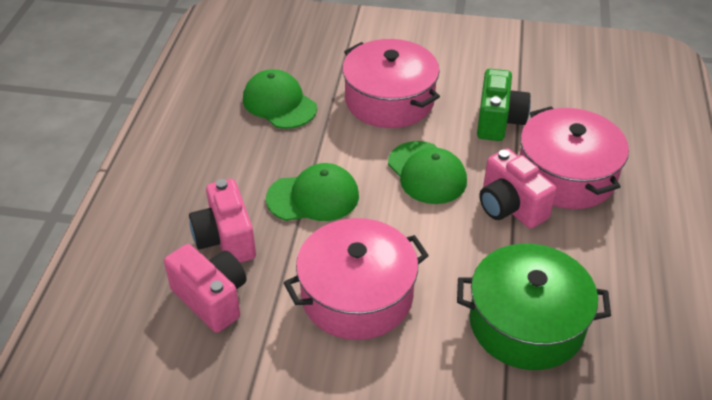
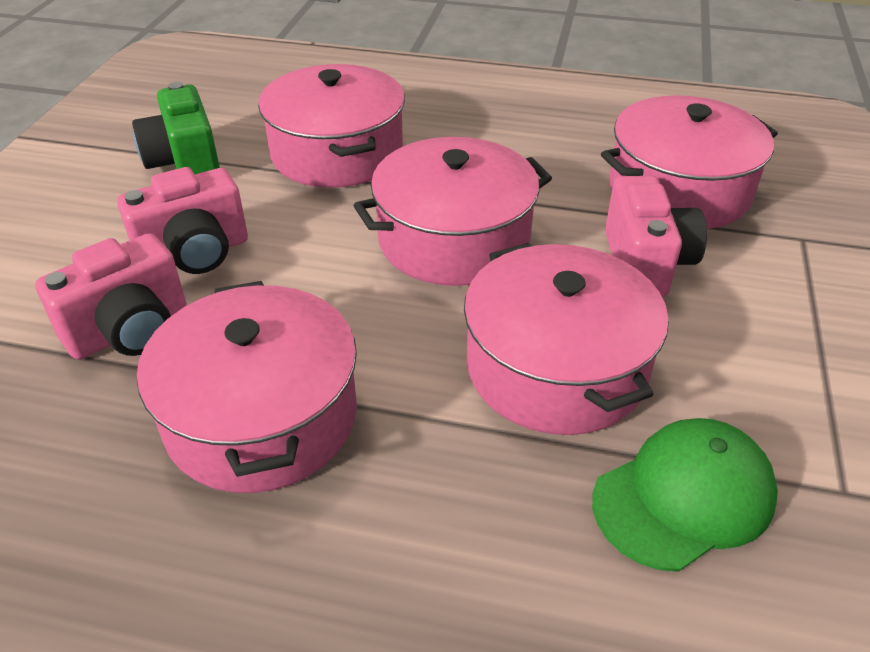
green cap: [243,69,317,129] [266,163,359,221] [388,141,467,204] = 3 -> [592,418,778,572] = 1
green pot: [457,244,611,370] = 1 -> none = 0
pink pot: [284,218,429,340] [342,39,440,128] [519,106,629,209] = 3 -> [137,281,357,493] [258,64,405,188] [354,137,552,286] [464,243,669,435] [601,95,778,229] = 5

